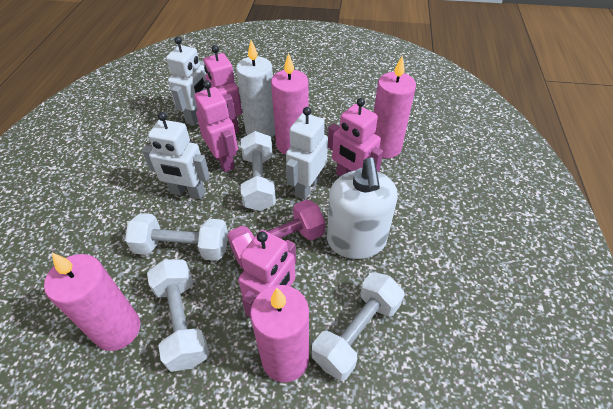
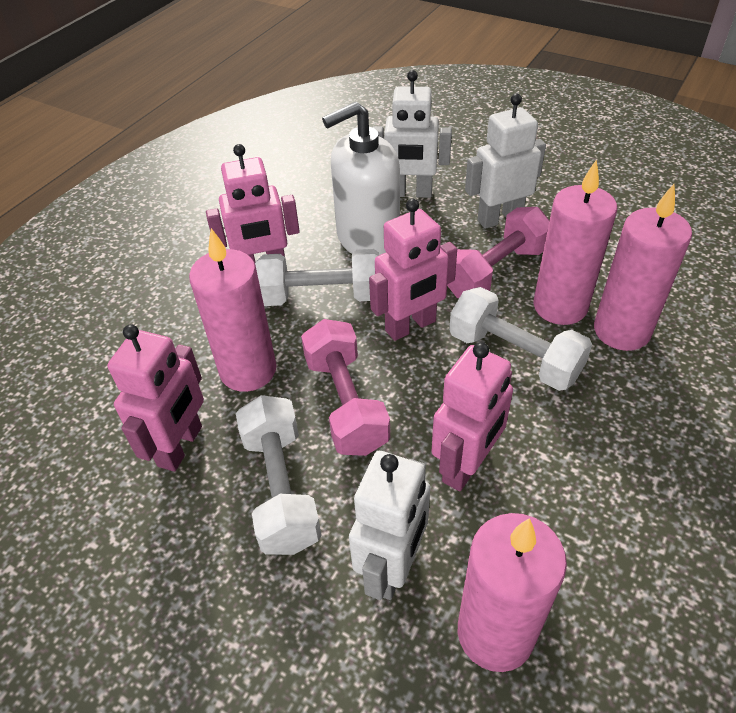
pink dumbbell: [228,199,325,268] = 1 -> [301,319,390,456] [447,207,549,298] = 2
white candle: [236,40,275,138] = 1 -> none = 0
white dumbbell: [125,213,228,261] [147,259,209,372] [241,131,276,211] [312,272,404,381] = 4 -> [236,395,322,555] [255,249,379,306] [449,287,592,391] = 3

